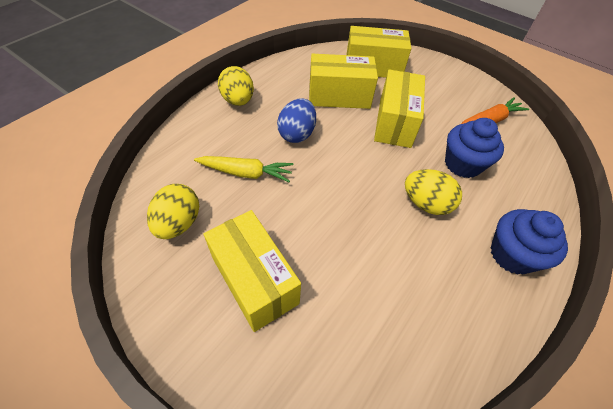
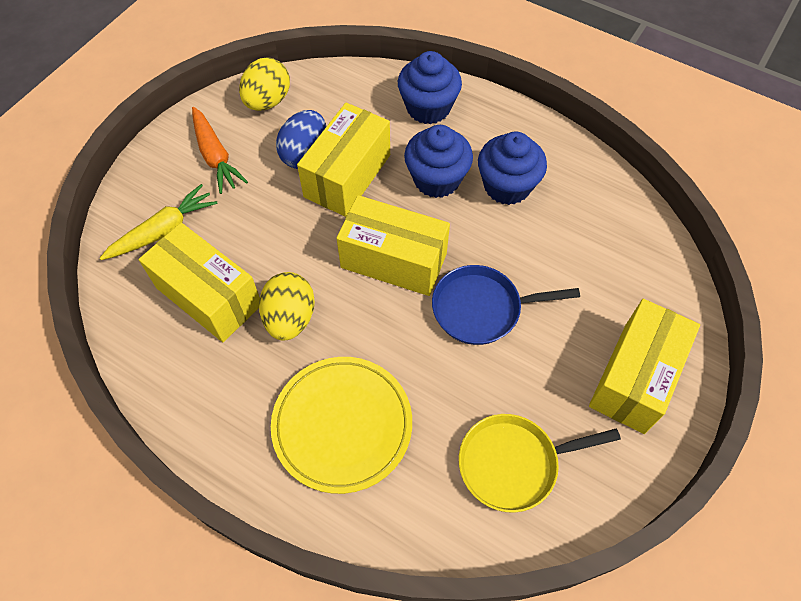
blue cupcake: [445,118,504,178] [491,209,568,275] = 2 -> [398,51,462,124] [404,125,473,198] [478,132,547,205] = 3
blue pan: none = 0 -> [432,265,580,345] = 1
yellow egg: [147,184,199,239] [218,66,254,106] [405,169,462,215] = 3 -> [239,57,290,111] [259,272,315,341] = 2
yellow pan: none = 0 -> [459,414,621,513] = 1
yellow plate: none = 0 -> [271,357,412,494] = 1

